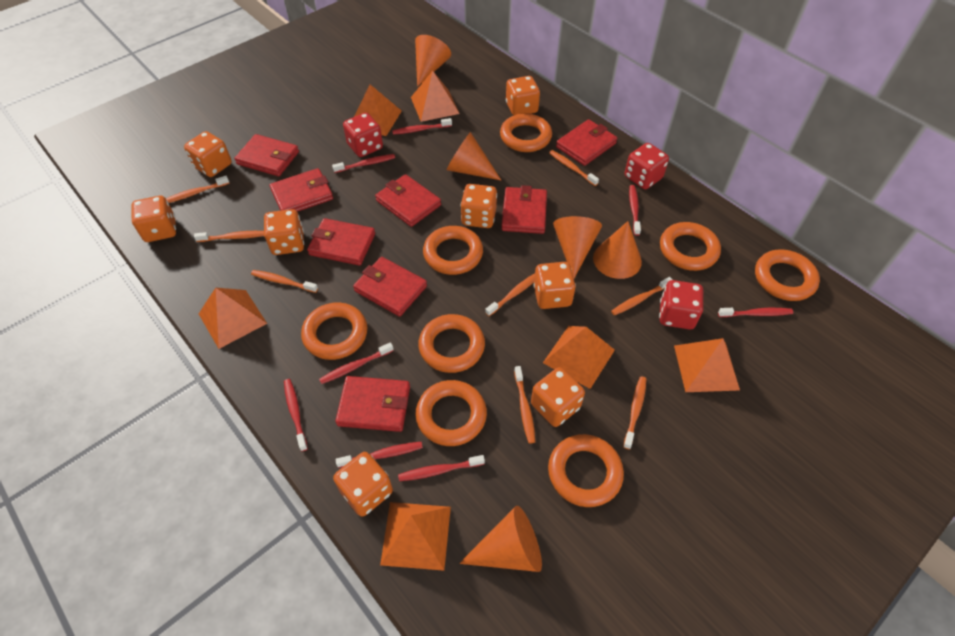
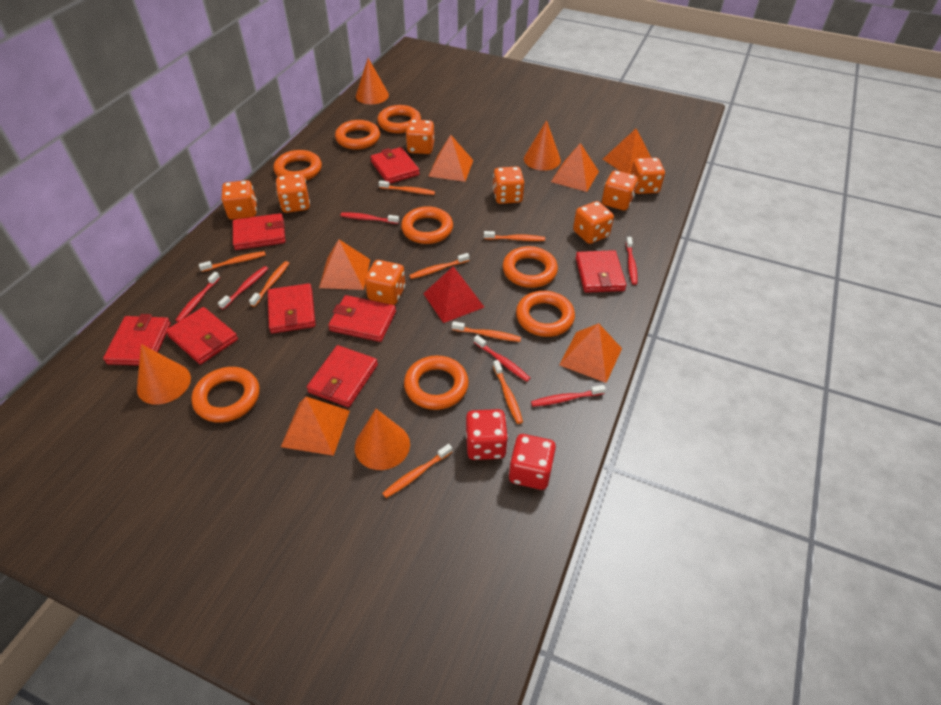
orange cone: [415,35,451,87] [446,132,501,180] [459,506,542,572] [553,216,602,278] [593,221,642,279] = 5 -> [137,344,191,405] [355,409,410,470] [356,58,389,104] [524,120,561,171] = 4
red dice: [343,113,383,157] [625,143,669,189] [659,280,703,330] = 3 -> [466,409,508,460] [509,434,556,490] = 2
red pyramid: none = 0 -> [423,266,484,323] = 1
red toothbrush: [284,379,308,451] [319,342,394,384] [332,154,395,173] [336,442,423,468] [392,118,452,135] [398,455,485,481] [629,185,641,236] [718,308,793,317] = 8 -> [175,272,220,322] [218,266,268,310] [341,213,399,224] [474,335,531,382] [531,385,606,407] [626,237,638,285] = 6

